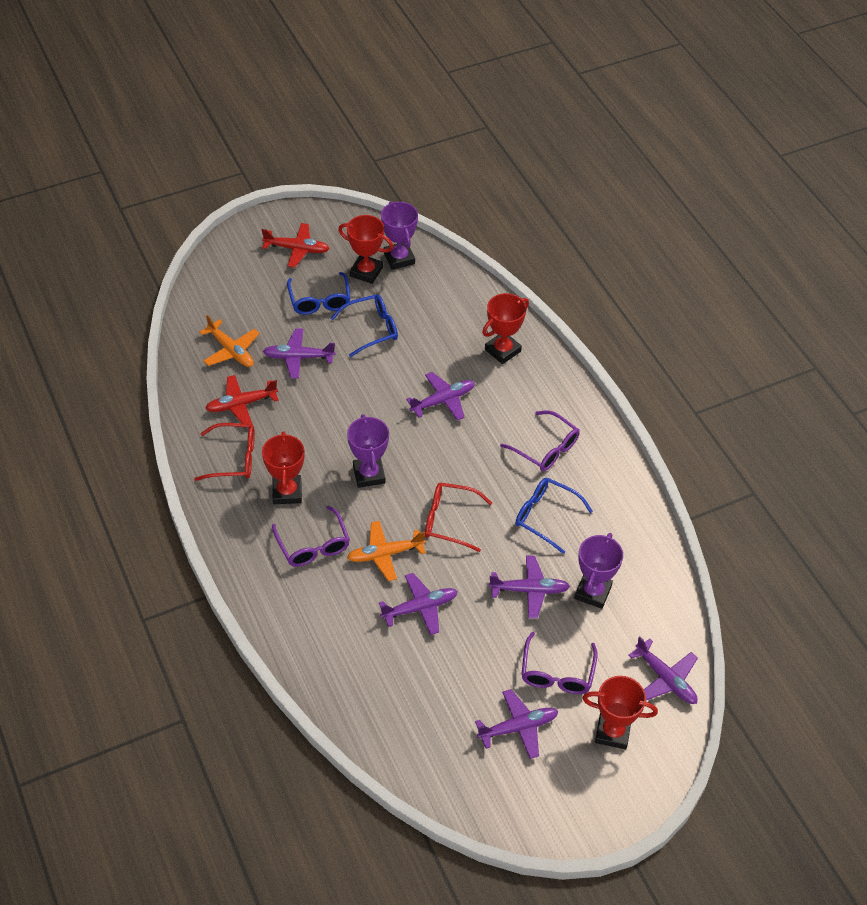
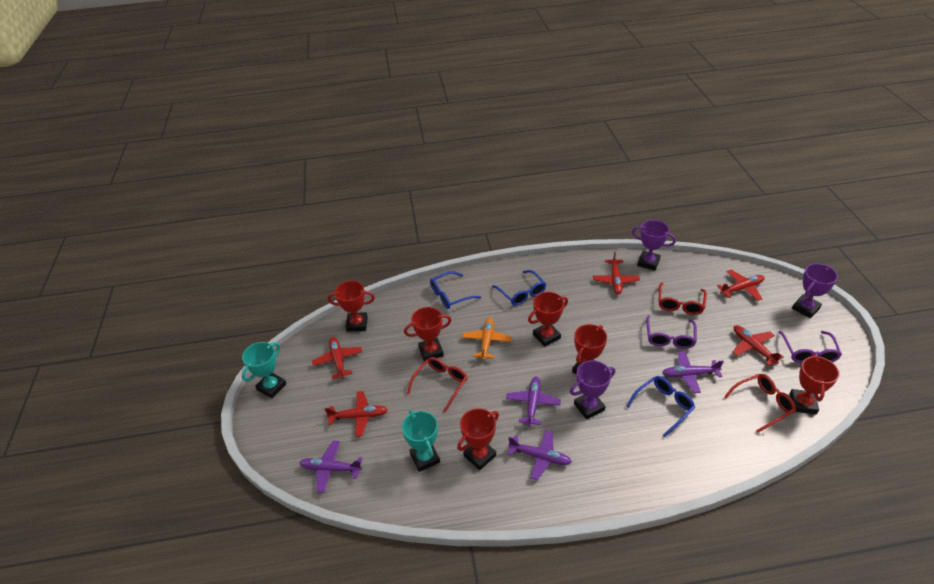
orange plane: [199,315,260,367] [347,521,426,581] = 2 -> [462,318,512,360] = 1
purple glasses: [272,506,350,567] [500,410,580,471] [521,632,598,694] = 3 -> [646,315,697,349] [778,331,842,363] = 2
purple plane: [263,328,336,378] [379,573,458,635] [406,372,475,421] [475,689,559,759] [489,556,570,618] [628,636,698,704] = 6 -> [299,441,362,493] [506,376,561,426] [508,430,572,480] [662,351,724,393] = 4
red glasses: [194,423,255,481] [425,482,492,552] = 2 -> [407,357,467,412] [659,283,707,315] [724,374,796,433] = 3
red plane: [205,375,279,425] [262,223,330,268] = 2 -> [312,337,362,379] [325,391,388,437] [593,252,640,295] [717,270,765,301] [732,325,784,366] = 5
red trophy: [262,431,305,504] [338,215,393,284] [482,293,529,364] [582,676,658,749] = 4 -> [328,281,375,332] [404,307,451,362] [457,408,499,470] [528,292,568,347] [572,324,607,375] [789,354,840,414] = 6
turquoise trophy: none = 0 -> [242,342,286,398] [402,410,440,472] = 2

